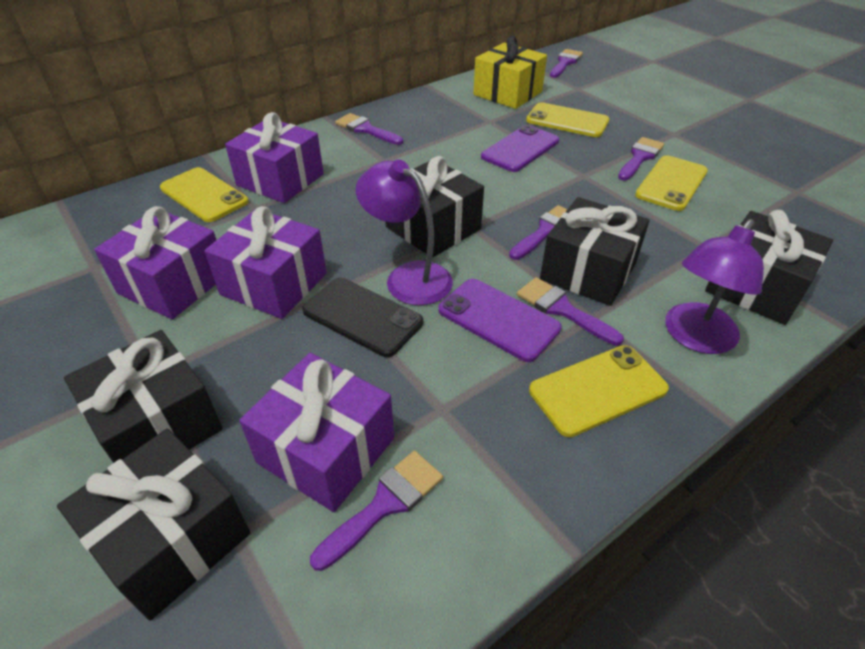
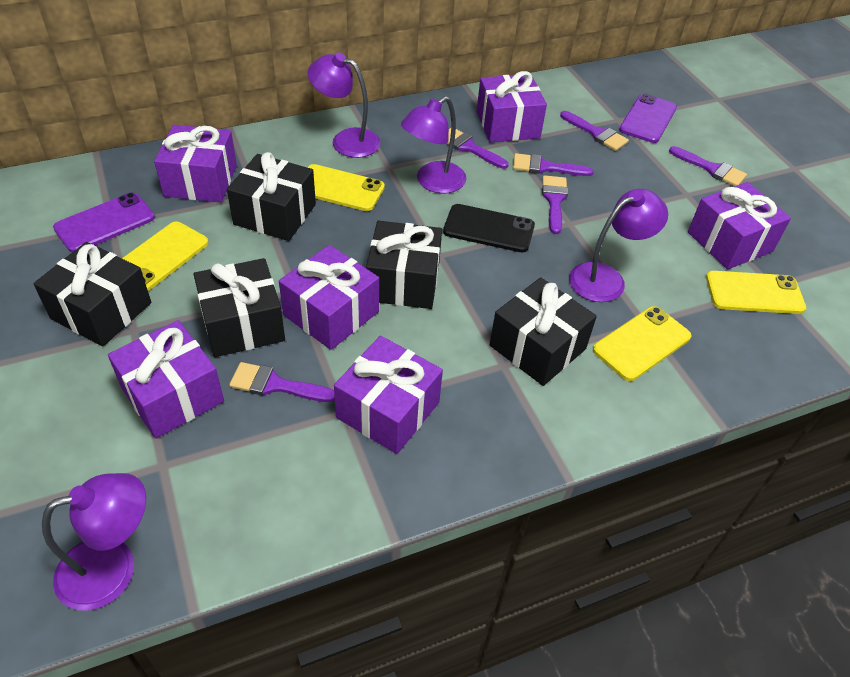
purple gift: [94,206,216,319] [204,206,327,319] [225,112,324,203] [239,353,394,512] = 4 -> [108,320,224,439] [154,125,237,202] [279,245,379,350] [334,336,443,454] [477,71,547,142] [688,182,791,270] = 6
purple lamp: [356,160,453,305] [665,219,764,354] = 2 -> [42,473,146,611] [308,53,381,158] [401,96,467,193] [569,189,668,302] = 4
yellow gift: [473,36,547,109] = 1 -> none = 0

